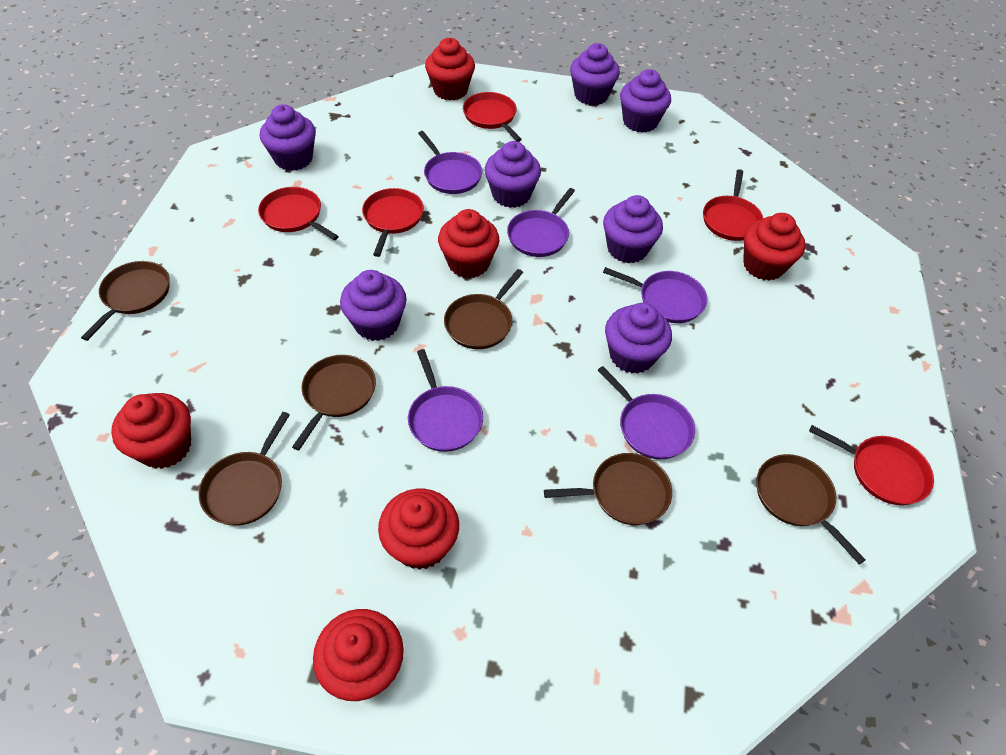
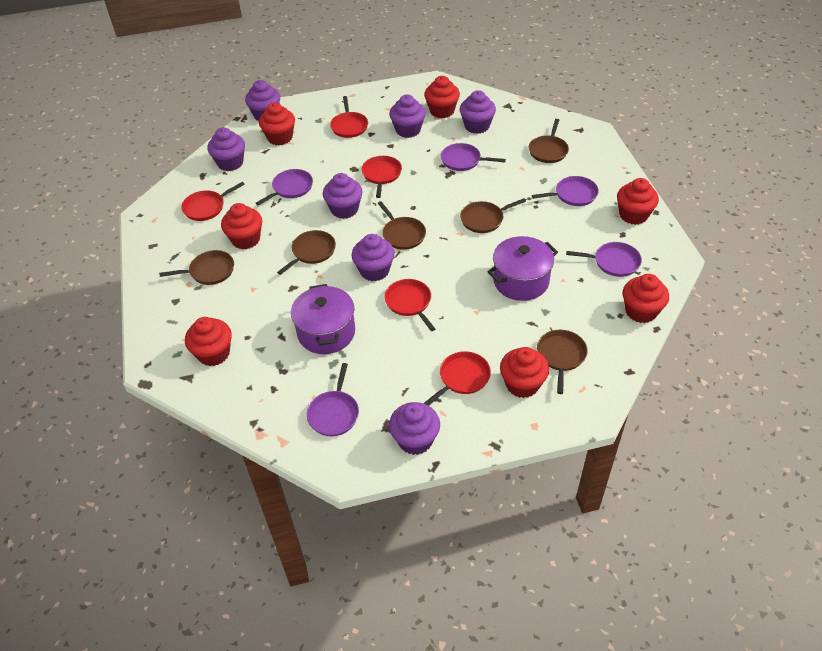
purple pot: none = 0 -> [291,284,355,354] [488,236,558,301] = 2
red cupcake: [111,393,191,469] [313,609,404,701] [378,489,459,570] [425,38,475,101] [438,209,499,278] [743,213,805,281] = 6 -> [185,317,232,366] [221,203,262,250] [259,102,295,146] [424,76,460,118] [500,347,549,398] [617,178,659,225] [623,274,669,323] = 7

